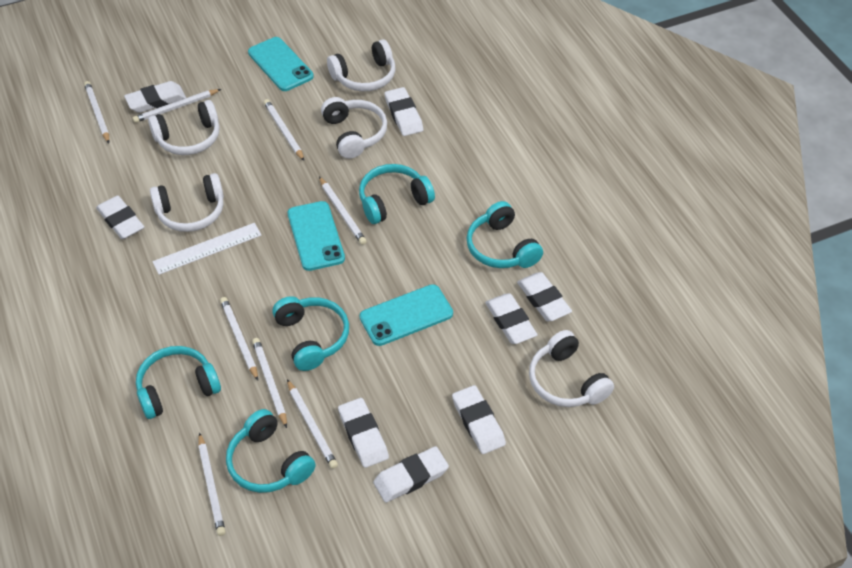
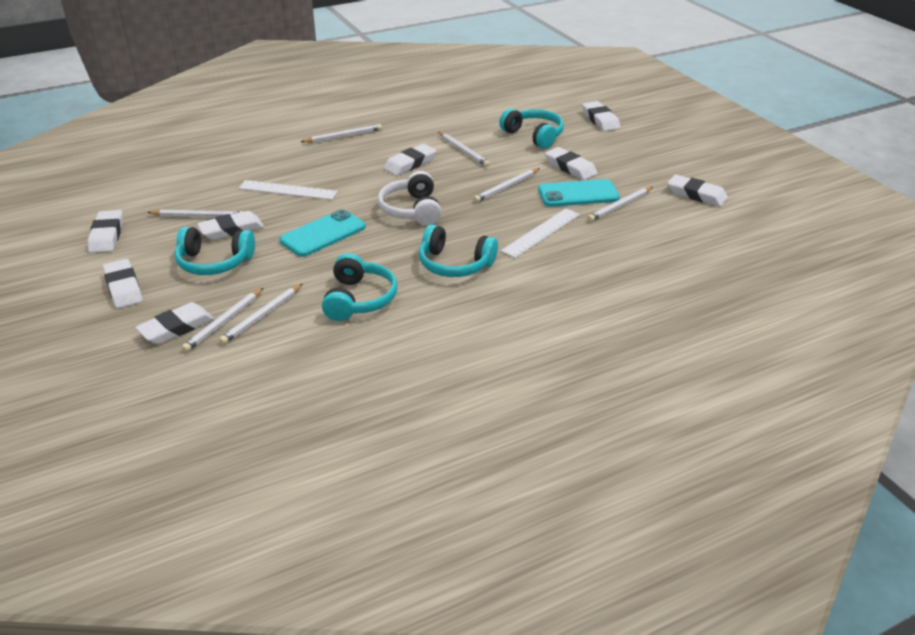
turquoise headphones: [136,346,221,419] [226,409,316,493] [272,296,349,371] [359,164,435,224] [466,201,543,268] = 5 -> [175,227,255,275] [322,253,397,321] [419,224,498,277] [499,108,564,149] = 4
turquoise phone: [248,37,314,91] [288,201,345,271] [360,284,453,346] = 3 -> [279,209,366,257] [538,179,620,207] = 2
white headphones: [148,100,219,155] [150,173,224,232] [321,97,387,159] [327,39,396,91] [529,330,614,407] = 5 -> [378,171,442,225] = 1
white pencil: [84,81,109,143] [133,89,221,123] [198,432,226,536] [220,297,258,381] [252,338,287,428] [264,99,304,161] [287,379,338,469] [319,177,367,245] = 8 -> [147,209,243,217] [181,288,263,352] [219,284,302,344] [301,124,382,143] [439,132,490,167] [473,168,540,202] [587,187,653,222] = 7
white ruler: [152,223,262,275] = 1 -> [239,180,338,200] [501,208,580,258] = 2

